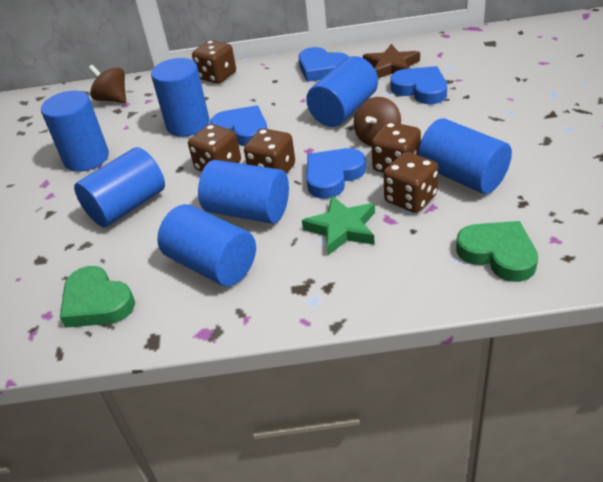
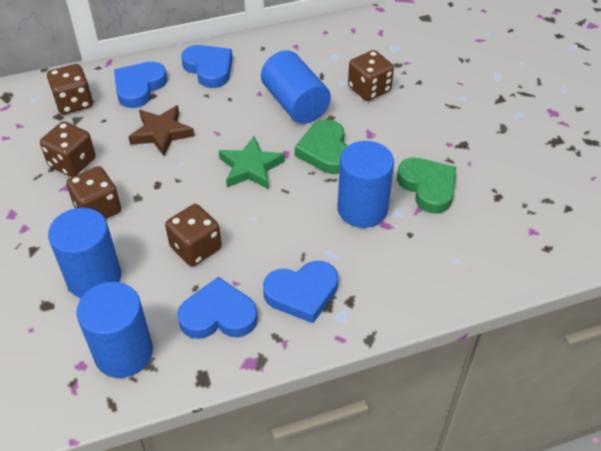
blue cylinder: [41,90,109,172] [74,147,165,227] [151,58,210,137] [157,204,256,286] [198,160,289,224] [306,56,378,127] [418,118,512,194] = 7 -> [48,208,121,298] [76,282,153,378] [261,50,331,124] [337,141,394,228] = 4
brown spinning top: [89,65,126,103] [354,97,401,146] = 2 -> none = 0

